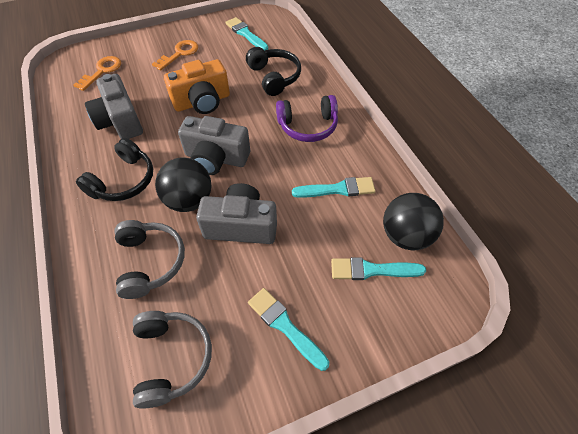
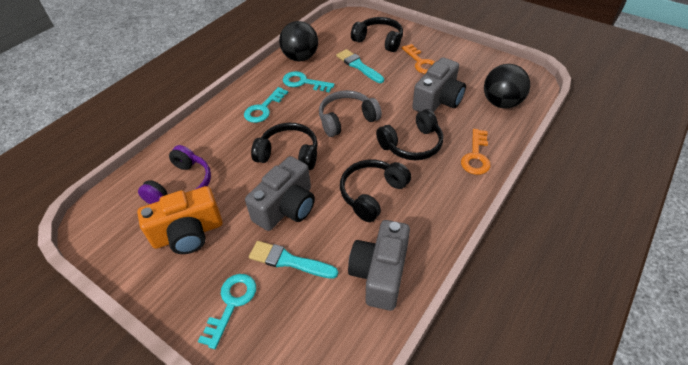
black headphones: [76,138,153,201] [246,47,301,96] = 2 -> [251,123,318,170] [340,160,411,222] [351,17,403,52] [376,109,443,160] = 4
grey headphones: [114,220,185,299] [133,311,212,409] = 2 -> [319,90,382,137] = 1
turquoise brush: [225,17,268,51] [248,288,329,371] [292,177,376,198] [331,257,426,280] = 4 -> [249,241,338,279] [336,49,384,83] = 2
turquoise key: none = 0 -> [198,274,256,349] [244,87,288,123] [283,71,335,93] = 3

